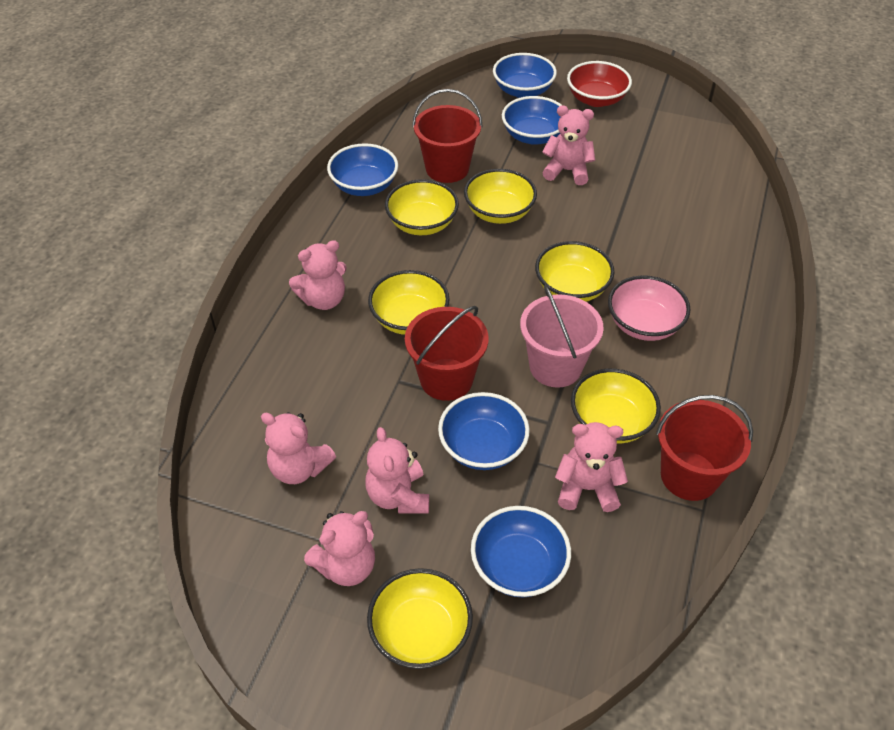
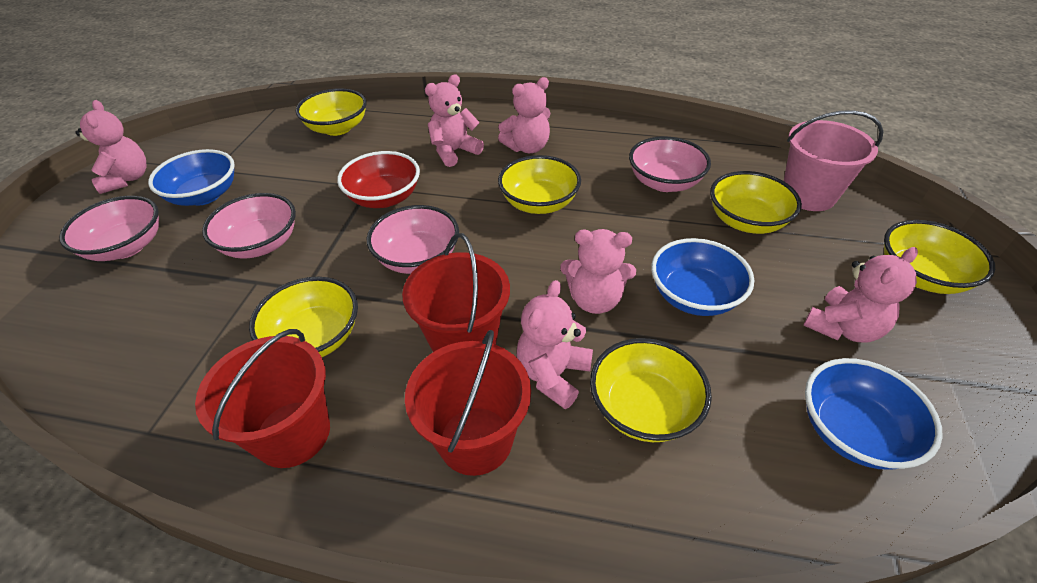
blue bowl: [327,143,398,196] [438,392,530,470] [471,506,571,597] [493,53,557,98] [502,96,561,145] = 5 -> [148,149,235,206] [651,238,754,316] [805,358,943,470] = 3
pink bowl: [608,275,691,341] = 1 -> [59,196,159,261] [202,193,296,259] [367,205,459,274] [629,136,711,192] = 4

